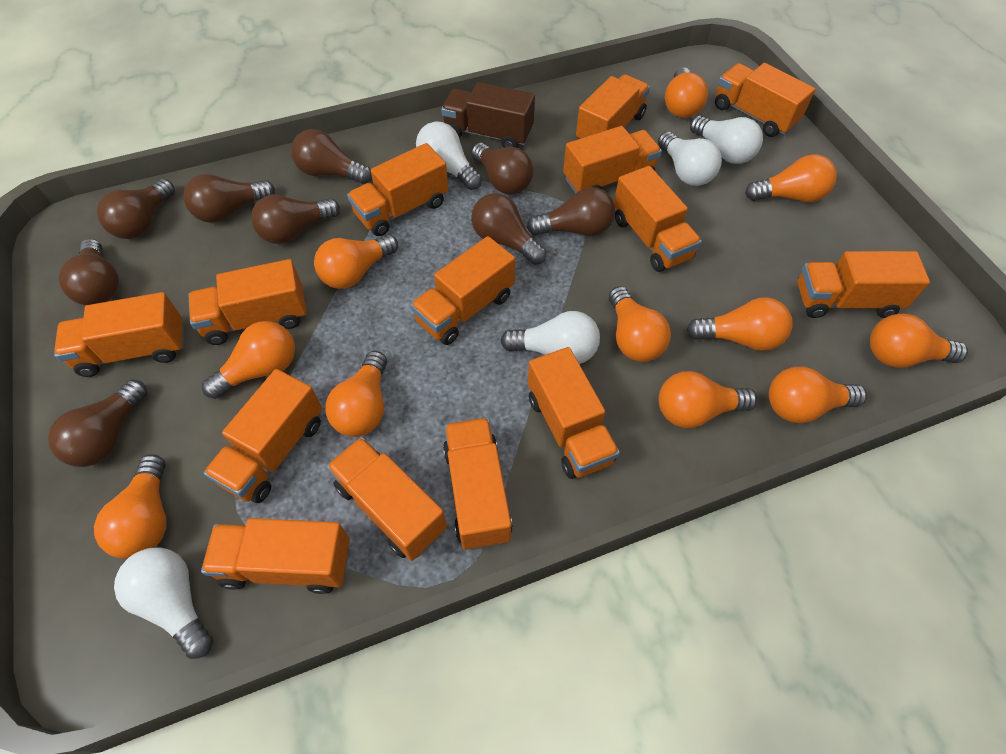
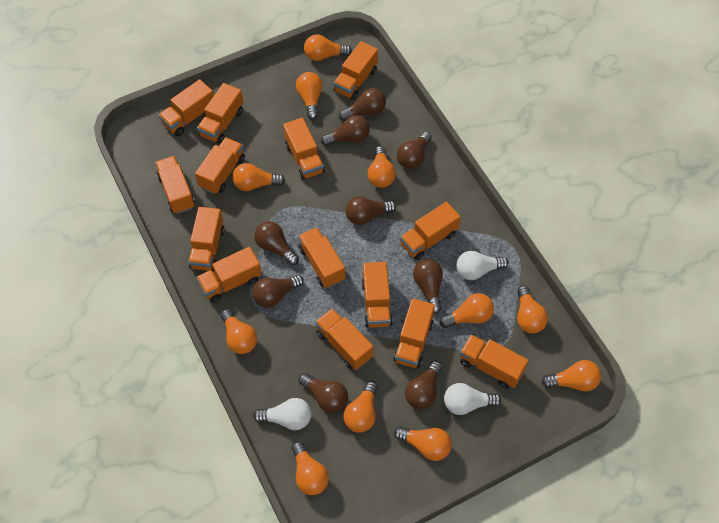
brown truck: [441,82,535,148] = 1 -> none = 0
white light bulb: [114,548,213,659] [416,122,482,190] [501,311,600,364] [658,132,722,186] [690,116,763,164] = 5 -> [253,398,311,430] [444,383,501,415] [456,251,508,280] = 3

